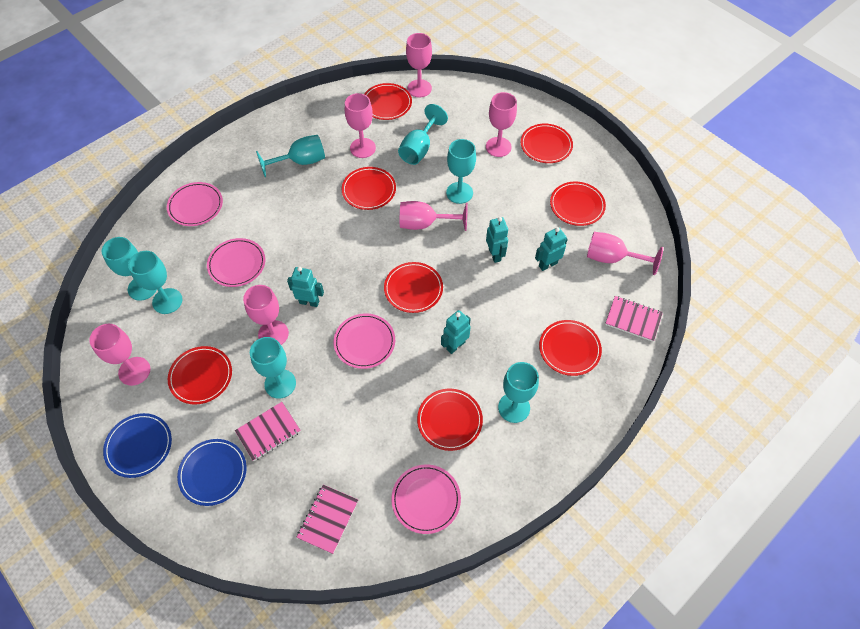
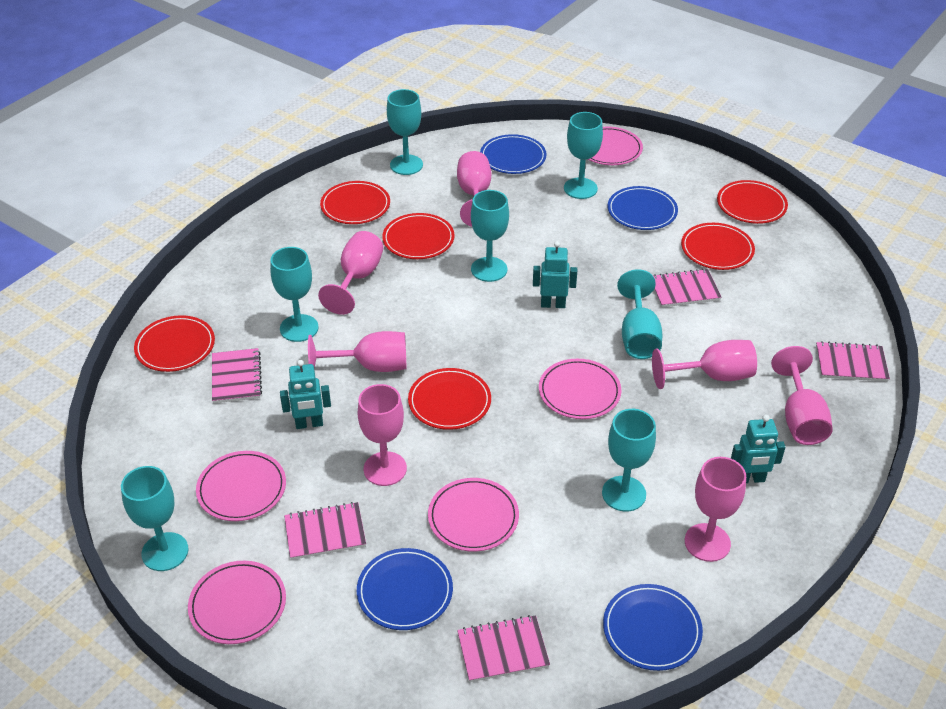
blue plate: [103,413,172,478] [177,439,247,506] = 2 -> [357,548,453,630] [480,134,547,174] [603,584,703,671] [607,186,678,230] = 4
pink notebook: [235,402,301,461] [296,485,358,554] [605,296,663,342] = 3 -> [212,348,262,403] [284,502,366,560] [457,615,550,682] [653,269,722,307] [816,341,890,382] = 5
pink plate: [167,182,223,226] [207,238,266,287] [333,313,395,369] [391,464,461,534] = 4 -> [188,561,286,644] [196,451,286,521] [428,478,519,552] [539,359,621,419] [588,127,643,165] = 5
red plate: [168,346,232,405] [341,167,396,210] [364,83,412,120] [384,262,443,313] [417,389,483,451] [521,124,573,163] [539,320,602,376] [550,182,606,226] = 8 -> [134,315,215,372] [320,181,390,224] [382,213,455,259] [408,368,491,430] [681,223,755,270] [717,180,788,224] = 6
turquoise robot: [287,267,324,307] [441,310,471,354] [486,217,508,263] [535,227,568,271] = 4 -> [280,360,331,429] [533,241,577,308] [731,415,785,483] = 3

